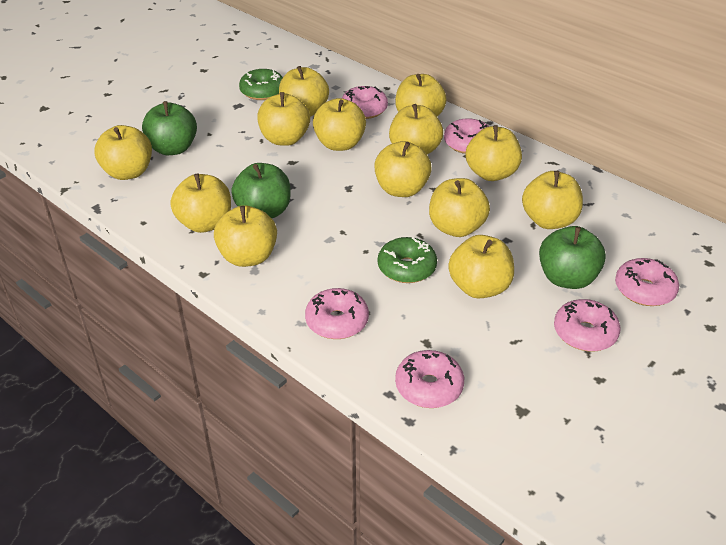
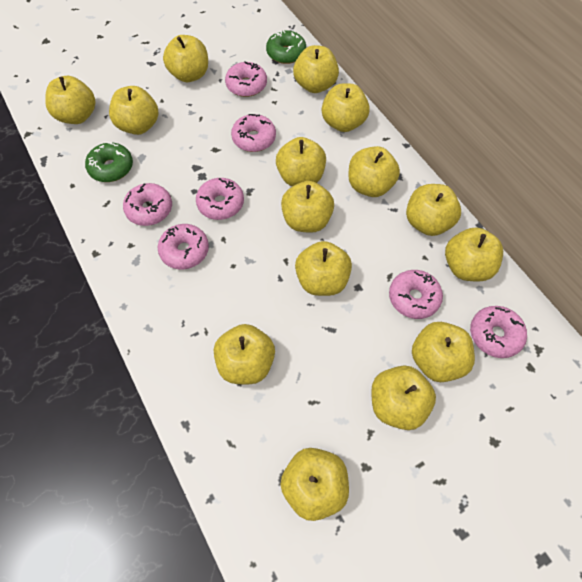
green apple: [142,101,197,155] [231,163,291,218] [539,226,606,289] = 3 -> none = 0
pink donut: [305,288,369,339] [342,86,388,119] [395,350,464,408] [444,118,489,154] [554,299,621,352] [615,258,679,306] = 6 -> [123,183,172,226] [158,224,209,269] [196,178,244,220] [225,62,267,97] [231,114,276,152] [389,270,443,319] [470,306,527,358] = 7
yellow apple: [94,125,152,180] [170,173,231,233] [214,205,277,267] [257,92,310,146] [279,66,329,117] [313,98,366,151] [374,141,432,197] [389,104,443,154] [395,74,447,116] [429,178,490,237] [448,235,514,299] [466,125,522,181] [522,171,583,229] = 13 -> [45,76,95,124] [109,86,158,135] [163,35,208,82] [214,324,275,384] [276,137,326,186] [280,448,349,521] [281,181,334,233] [293,45,339,93] [295,241,352,296] [322,83,370,132] [348,146,400,197] [371,365,436,430] [406,184,461,236] [412,322,475,382] [445,227,503,282] = 15

